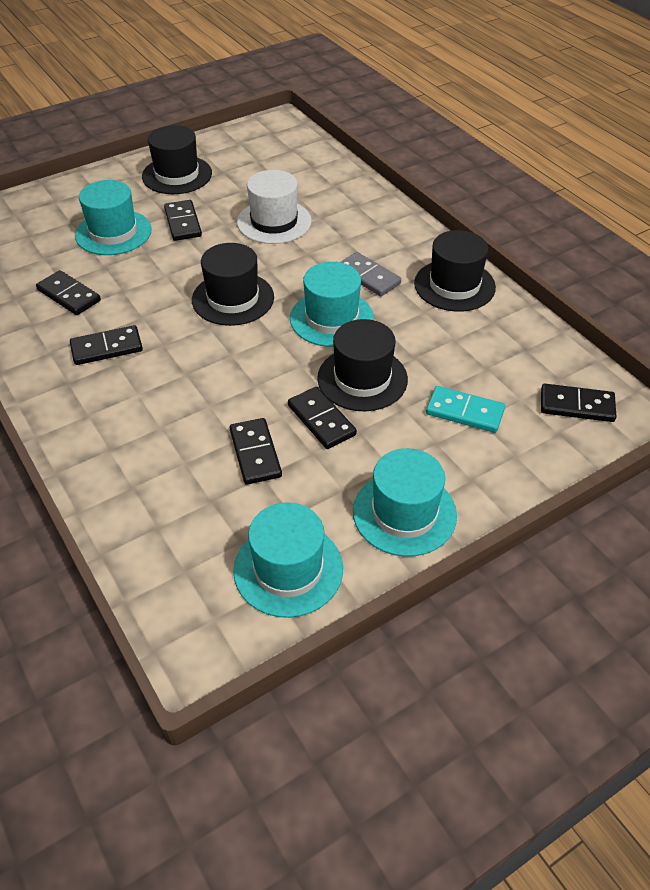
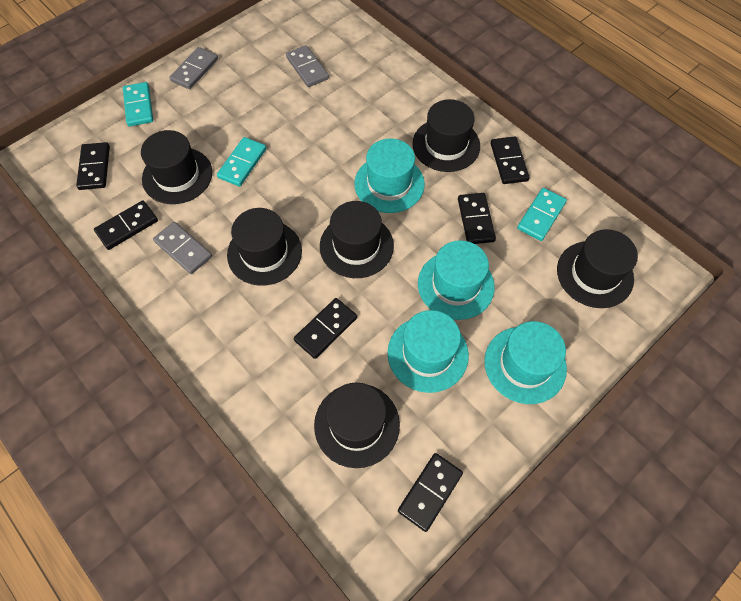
black hat: [142,125,212,194] [192,243,274,326] [317,319,408,411] [414,230,496,312] = 4 -> [141,130,212,204] [227,208,302,286] [314,382,400,468] [320,201,394,278] [412,99,480,172] [557,229,638,308] = 6
grey domino: [341,252,401,296] = 1 -> [153,222,212,274] [169,47,218,89] [286,45,329,87] = 3
turquoise domino: [426,386,505,433] = 1 -> [123,82,153,126] [217,137,266,186] [517,188,567,241] = 3
white hat: [237,170,312,244] = 1 -> none = 0

